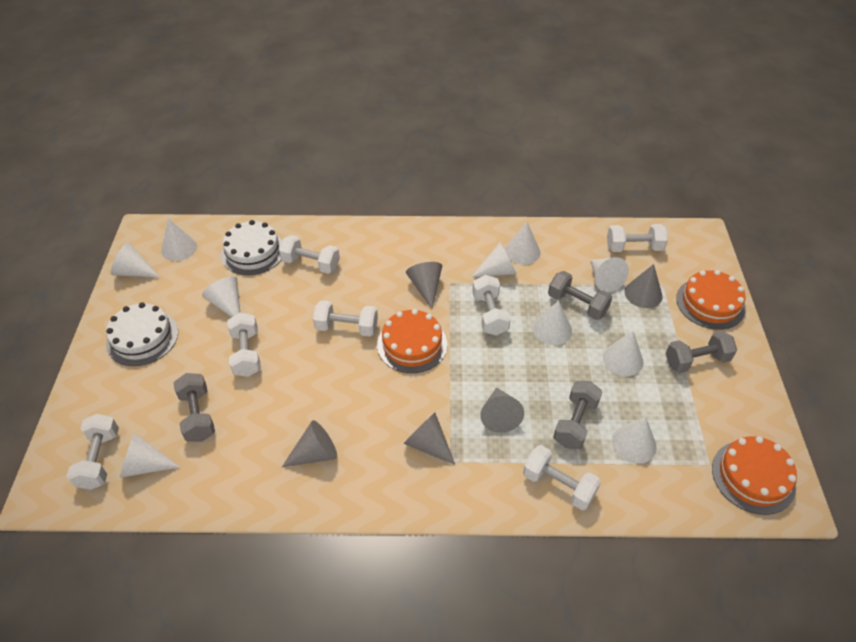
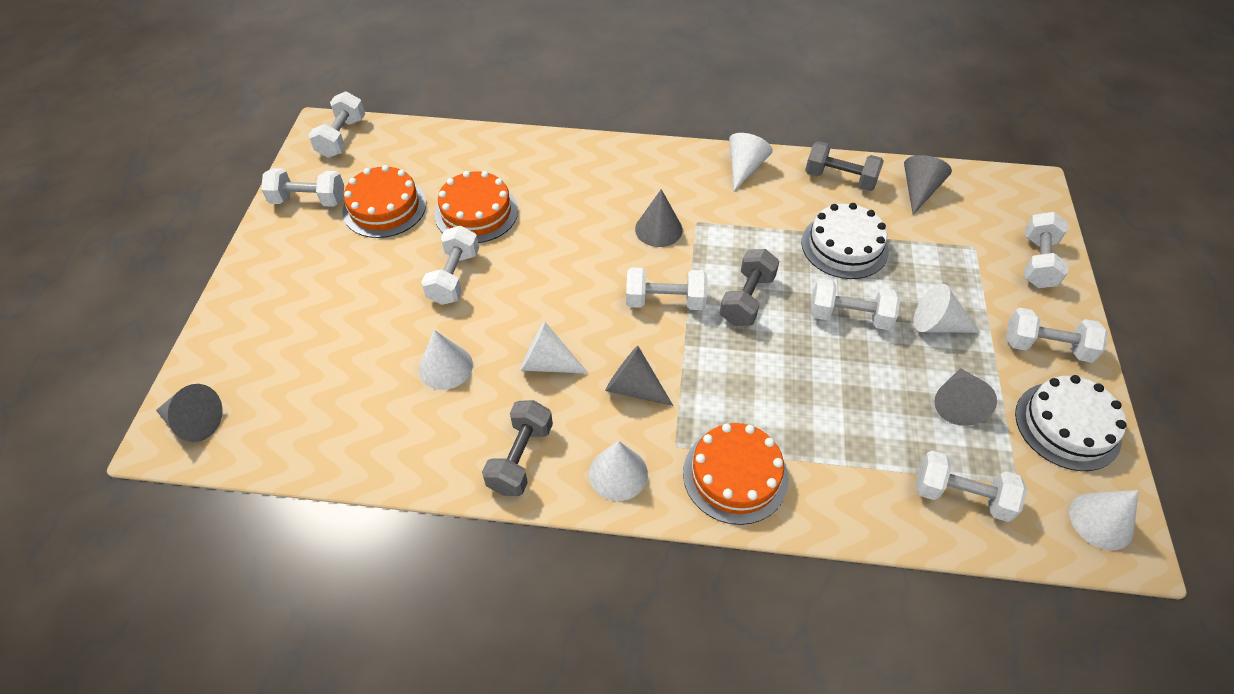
grey dumbbell: [173,373,215,442] [548,271,612,320] [553,381,602,449] [666,331,737,373] = 4 -> [482,400,553,496] [720,249,780,326] [805,141,884,191] = 3
white cone: [111,242,160,278] [120,433,180,478] [161,218,197,261] [202,276,240,317] [471,242,517,277] [505,222,540,265] [533,300,572,345] [591,257,629,292] [603,331,644,376] [612,417,657,464] = 10 -> [419,330,473,390] [520,321,588,374] [589,441,648,501] [729,133,773,191] [913,284,981,333] [1069,490,1139,550] = 6
white dumbbell: [67,414,119,490] [227,313,261,377] [279,235,340,274] [313,300,378,337] [472,275,511,336] [523,445,601,510] [607,224,668,252] = 7 -> [261,168,344,207] [308,91,365,158] [421,225,479,305] [626,267,708,310] [811,279,900,330] [916,451,1027,522] [1006,308,1108,363] [1024,212,1068,288] = 8

